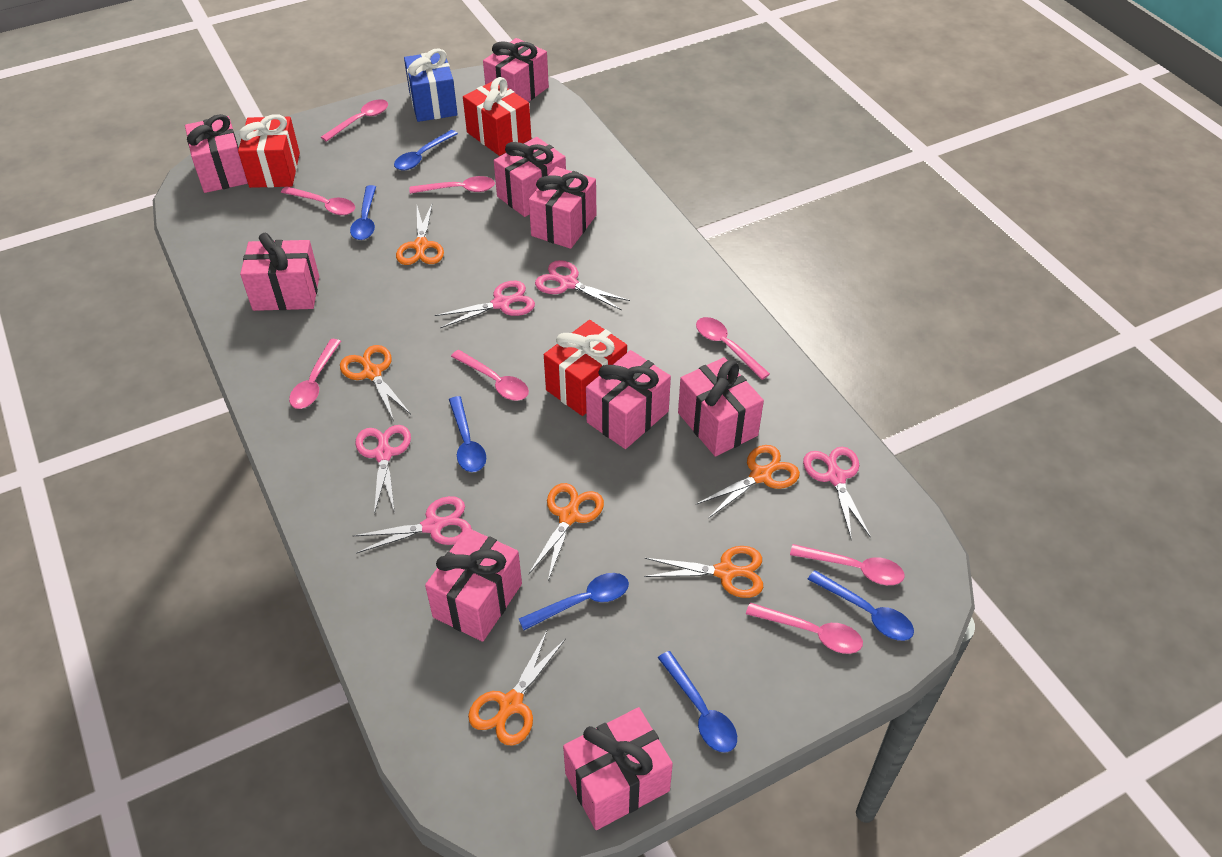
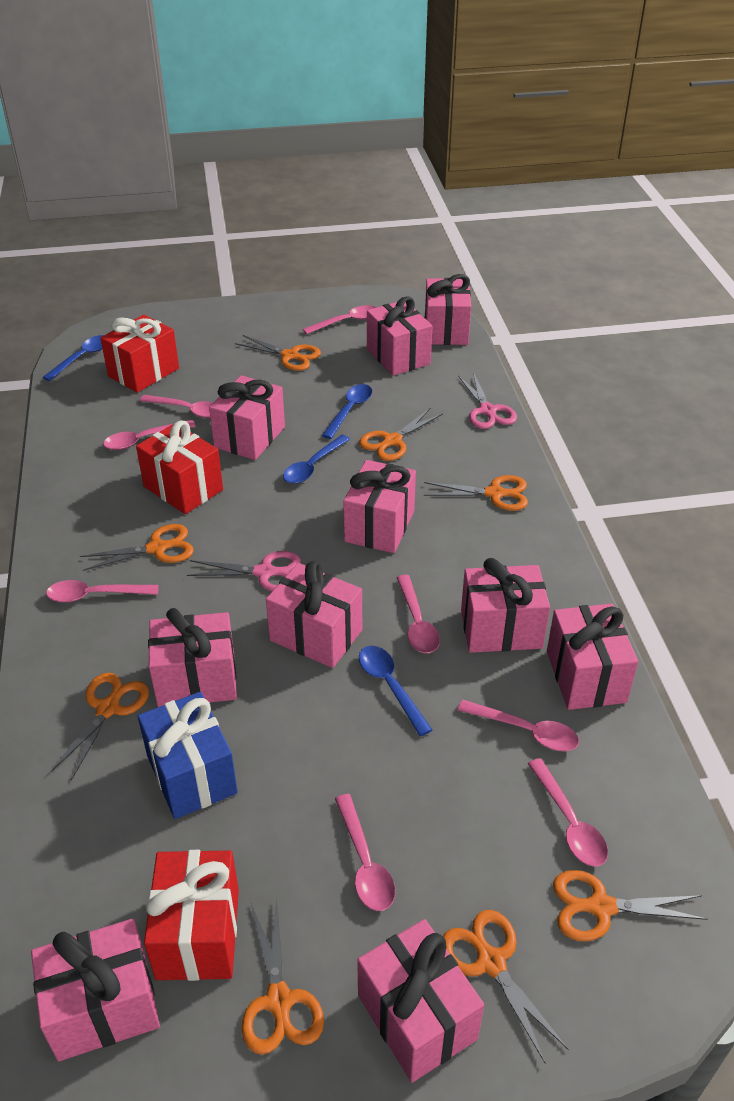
blue spoon: [350,185,376,240] [394,130,458,170] [449,396,486,472] [519,573,629,630] [658,651,737,753] [808,570,914,641] = 6 -> [43,335,104,381] [283,435,350,484] [322,384,372,439] [359,646,432,736] = 4
orange scissors: [340,345,411,421] [396,204,444,265] [468,631,566,746] [529,483,604,581] [644,546,763,598] [696,445,800,519] = 6 -> [50,673,149,780] [80,524,194,571] [235,335,321,371] [241,897,324,1055] [359,408,443,461] [424,475,528,511] [443,910,568,1064] [553,870,708,942] = 8
pink gift: [185,114,248,193] [240,233,319,311] [425,528,522,642] [483,38,549,102] [494,137,566,217] [529,167,596,249] [563,707,673,830] [586,350,671,449] [678,357,764,457] = 9 -> [31,919,160,1061] [148,608,237,707] [209,375,285,460] [266,561,362,668] [343,460,416,553] [357,919,484,1083] [367,296,432,376] [425,274,471,345] [461,558,550,653] [547,603,638,710] = 10
pink scissors: [353,496,472,554] [355,425,411,514] [435,281,535,328] [535,260,630,311] [803,447,871,540] = 5 -> [187,551,301,591] [458,372,517,429] = 2

